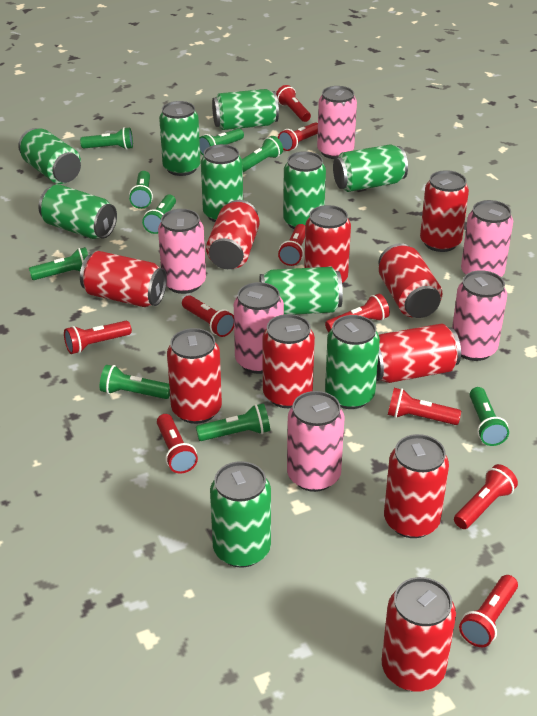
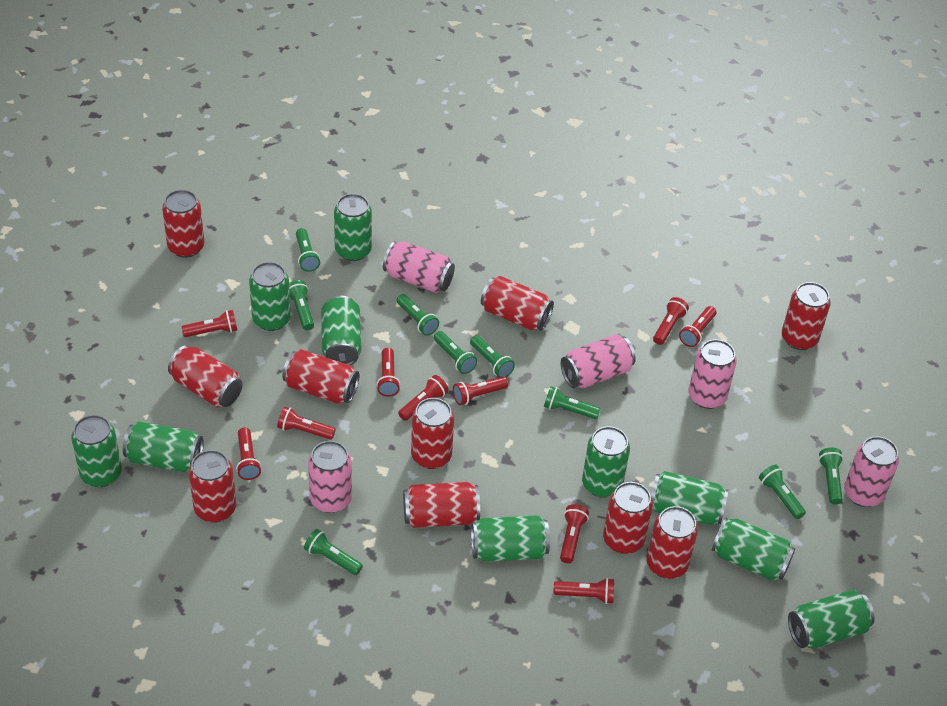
pink can: [158,209,206,294] [234,282,284,374] [287,391,345,492] [317,86,357,159] [452,270,507,361] [461,200,513,277] = 6 -> [308,441,352,513] [383,241,455,293] [561,334,636,388] [688,339,737,409] [844,436,899,507] = 5

